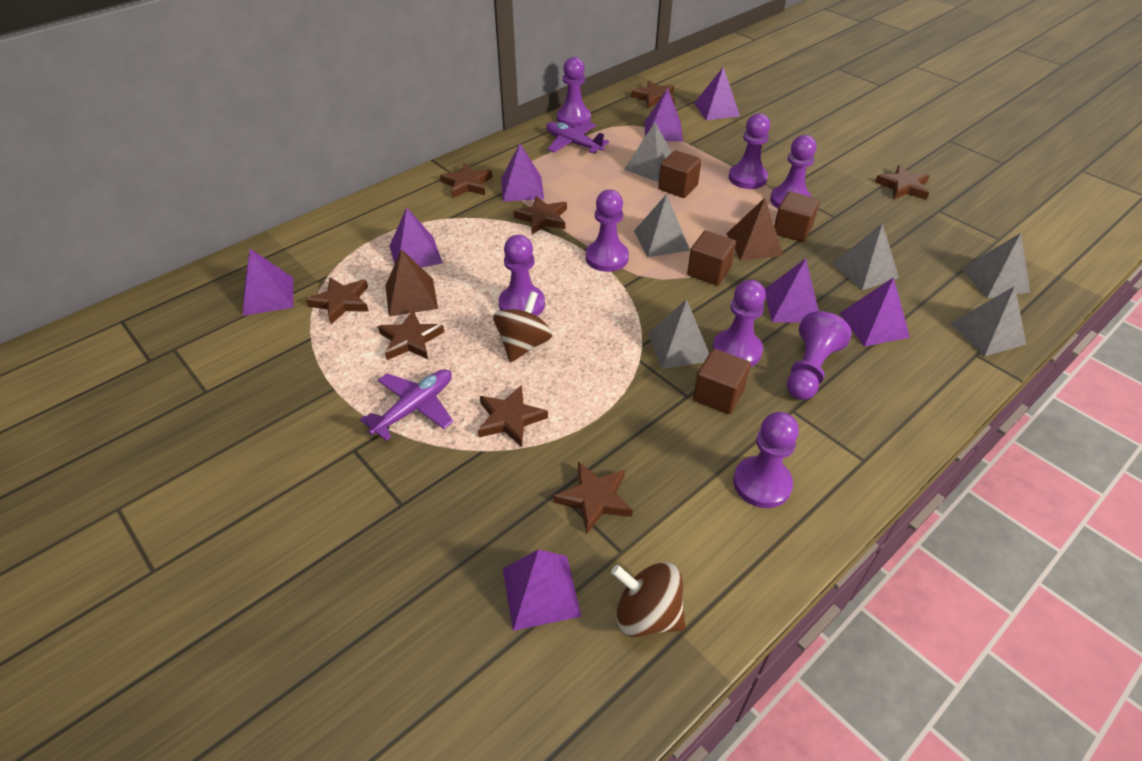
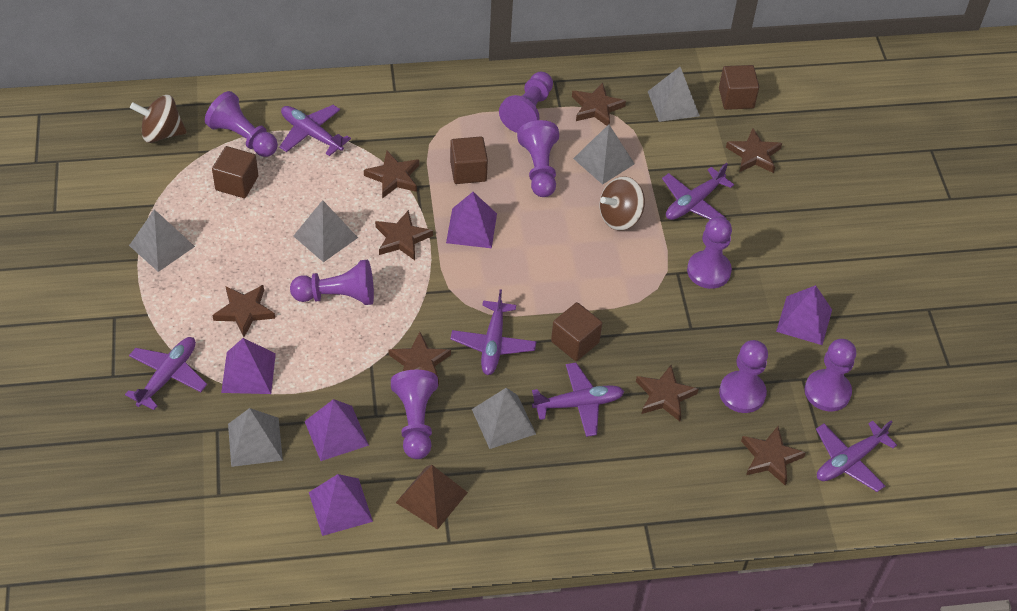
brown pyramid: [385,249,438,316] [726,198,784,261] = 2 -> [396,465,468,530] = 1
purple plane: [360,369,453,441] [546,122,609,153] = 2 -> [125,337,207,410] [279,105,351,156] [450,289,536,375] [532,363,624,437] [662,163,734,220] [816,421,897,492] = 6
purple pyramid: [243,249,293,316] [389,208,443,268] [501,144,544,202] [503,549,582,631] [644,88,683,142] [694,67,740,120] [765,258,819,322] [840,277,910,347] = 8 -> [221,338,276,394] [305,399,369,461] [309,474,373,536] [446,192,497,248] [776,285,832,345] = 5

